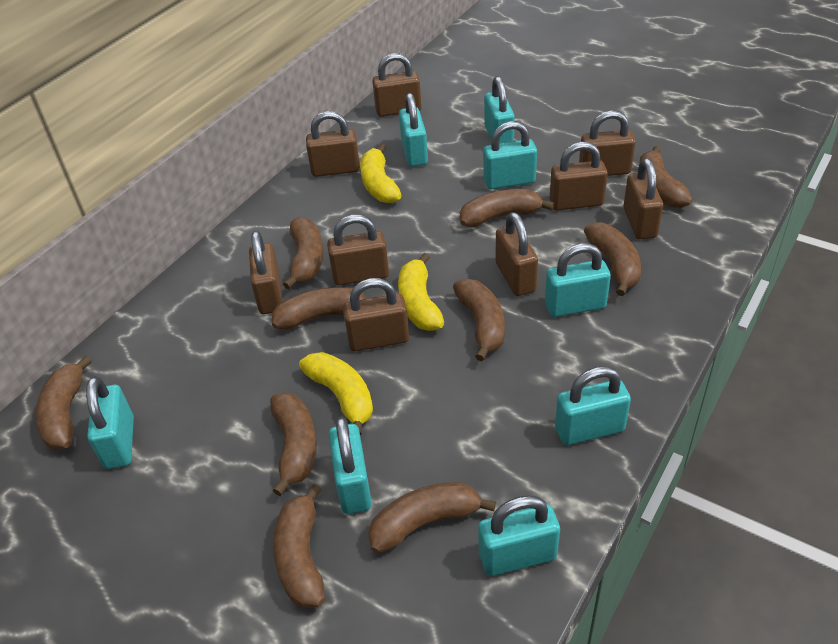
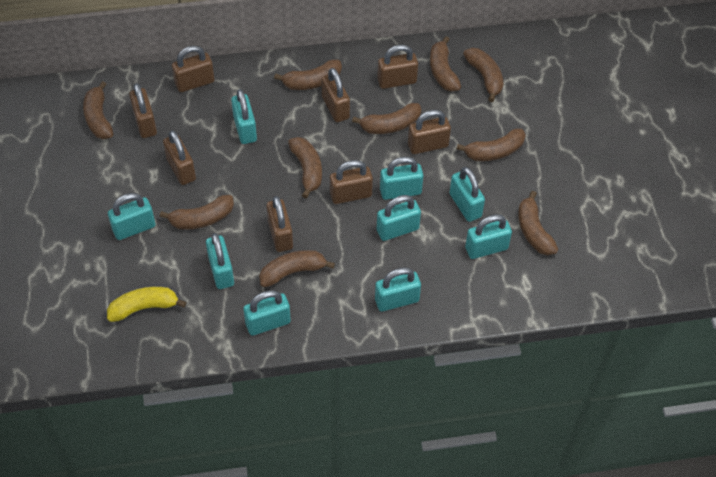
brown padlock: [249,231,283,314] [306,111,360,177] [327,215,389,285] [343,278,409,351] [372,53,422,117] [496,212,538,296] [550,142,608,211] [579,110,636,176] [623,158,663,239] = 9 -> [129,83,157,138] [163,131,196,185] [172,46,215,92] [266,196,293,252] [321,68,350,122] [330,160,373,204] [377,45,418,89] [408,110,451,154] = 8
turquoise padlock: [86,376,134,469] [329,416,372,514] [399,93,428,167] [478,495,560,576] [483,121,537,190] [484,76,515,143] [545,243,611,317] [555,366,631,445] = 8 -> [108,193,156,240] [206,233,234,289] [231,89,257,144] [243,290,291,336] [375,267,421,312] [377,195,421,241] [380,157,423,200] [449,167,485,222] [465,214,512,259] = 9
yellow banana: [299,352,373,435] [360,144,401,203] [398,253,444,331] = 3 -> [107,287,186,322] = 1

